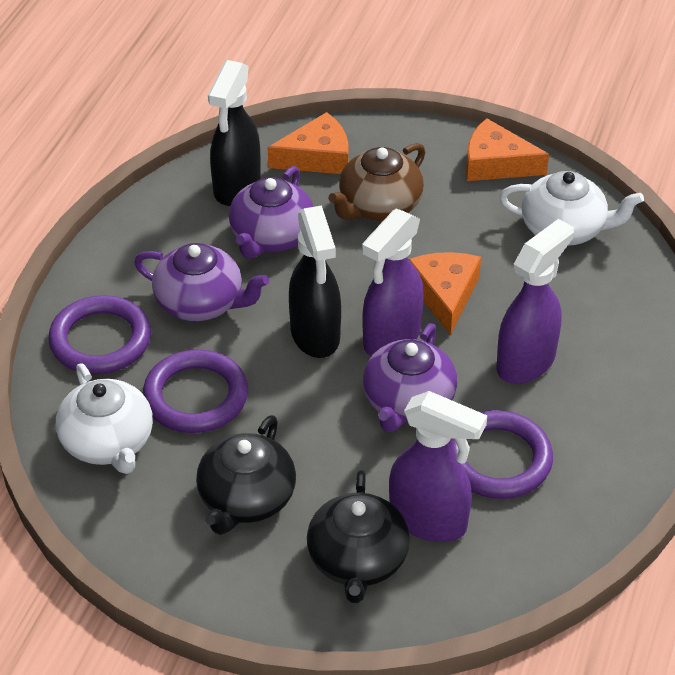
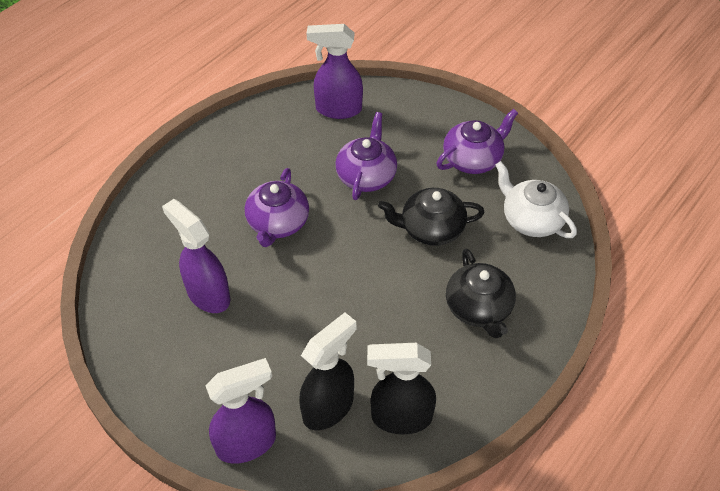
brown teapot: [328,143,425,221] = 1 -> none = 0
orange cheese: [268,112,349,174] [409,252,481,335] [466,118,549,181] = 3 -> none = 0
purple ring: [48,295,151,374] [143,349,248,433] [449,410,553,499] = 3 -> none = 0
white teapot: [56,363,153,474] [500,171,644,246] = 2 -> [495,161,577,238] = 1

